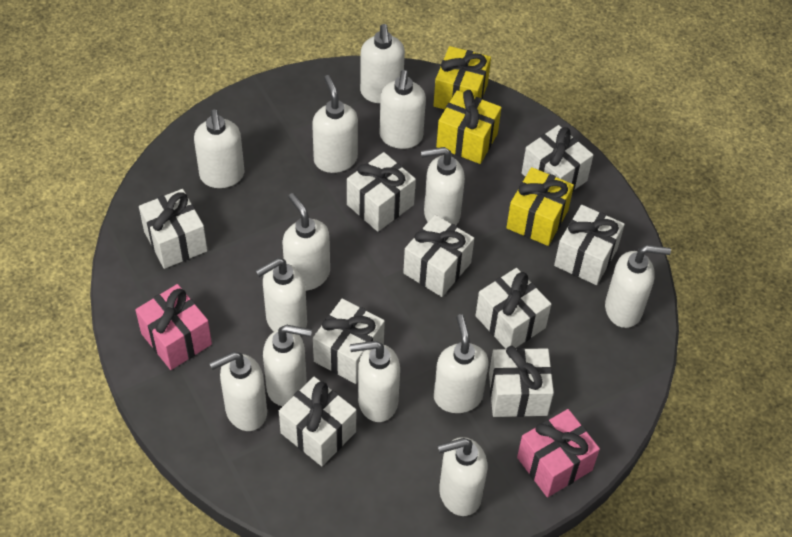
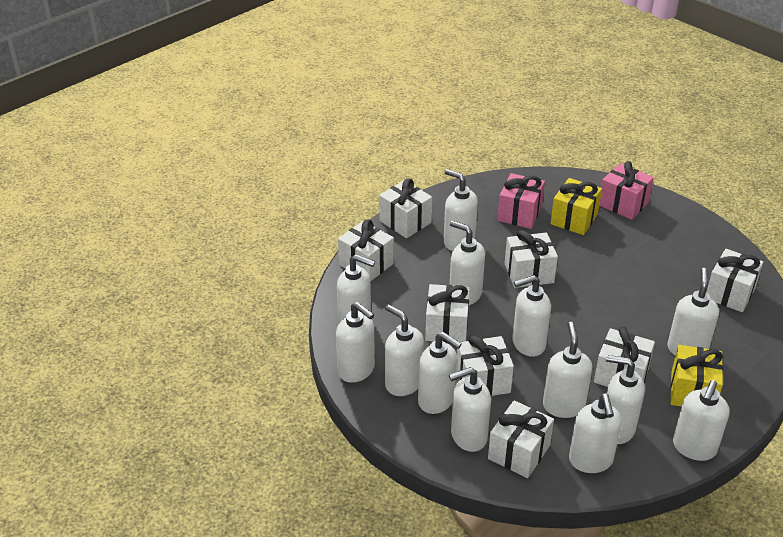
white gift: [139,189,208,269] [279,377,356,466] [313,299,385,384] [347,152,416,232] [403,215,474,297] [475,268,551,349] [489,346,554,417] [522,125,593,191] [554,205,625,285] = 9 -> [338,219,394,282] [379,178,432,238] [425,284,470,343] [456,335,514,396] [488,400,554,478] [505,230,558,288] [594,327,655,387] [707,249,763,312] = 8
yellow gift: [433,46,491,110] [436,90,501,164] [506,167,574,246] = 3 -> [550,178,602,235] [670,345,723,407] = 2

